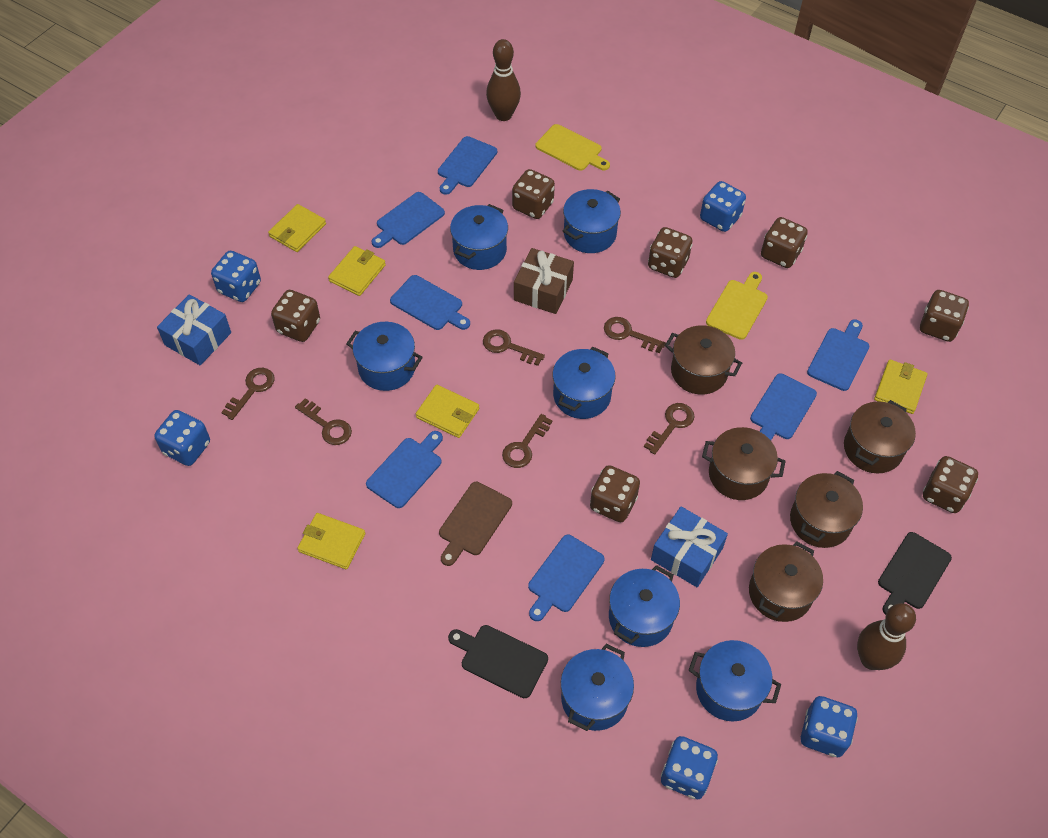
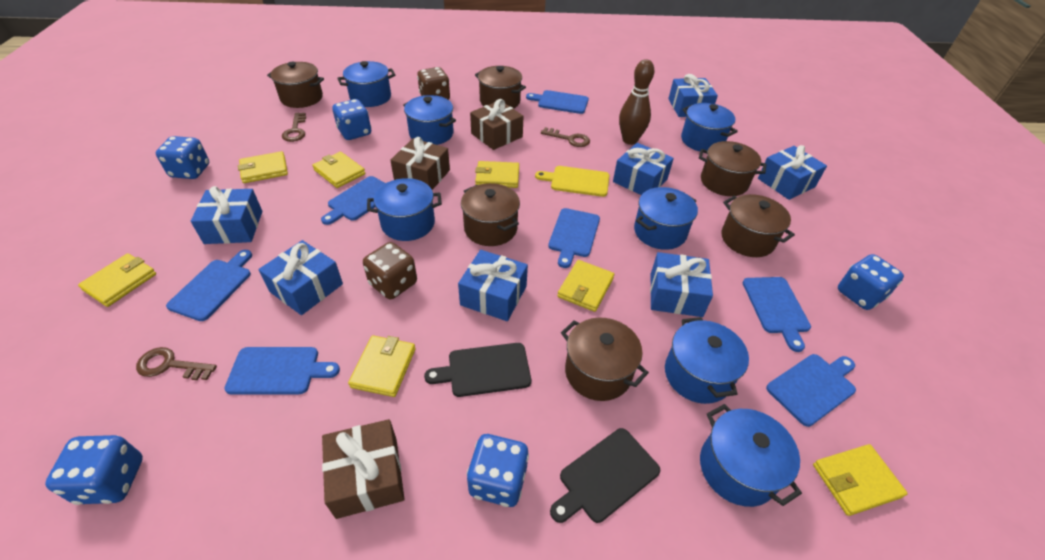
blue gift: [157,294,231,365] [651,506,728,587] = 2 -> [191,186,262,244] [258,240,343,315] [458,250,528,321] [613,143,674,195] [650,252,713,317] [668,74,718,117] [758,145,827,200] = 7
brown bowling pin: [486,39,521,121] [857,603,916,670] = 2 -> [619,59,654,145] = 1
brown cutting board: [439,482,512,566] = 1 -> none = 0
brown dice: [271,290,320,342] [512,169,555,219] [590,465,640,522] [648,227,692,278] [761,217,808,268] [920,290,969,342] [923,456,978,513] = 7 -> [363,242,417,299] [417,67,450,100] = 2
brown gift: [514,248,574,314] = 1 -> [322,419,405,519] [390,137,450,190] [470,99,523,150] = 3
brown key: [221,368,275,420] [295,398,352,445] [483,329,545,366] [502,414,552,468] [604,317,666,353] [644,403,695,455] = 6 -> [136,347,217,380] [282,113,306,142] [541,127,590,147] = 3
brown pot: [665,325,742,394] [702,427,786,500] [749,541,823,622] [790,471,863,548] [844,400,916,473] = 5 -> [267,62,324,108] [461,183,520,246] [475,66,526,109] [561,318,649,401] [699,141,766,196] [722,194,795,257] = 6
yellow cutting board: [536,124,610,171] [706,272,768,340] = 2 -> [535,166,609,197] = 1
yellow wallet: [268,204,326,252] [297,513,365,569] [328,246,386,296] [416,385,479,438] [874,359,928,414] = 5 -> [78,253,156,307] [238,151,288,183] [312,152,365,188] [348,335,416,397] [475,161,519,188] [557,260,614,312] [813,444,908,516] = 7

